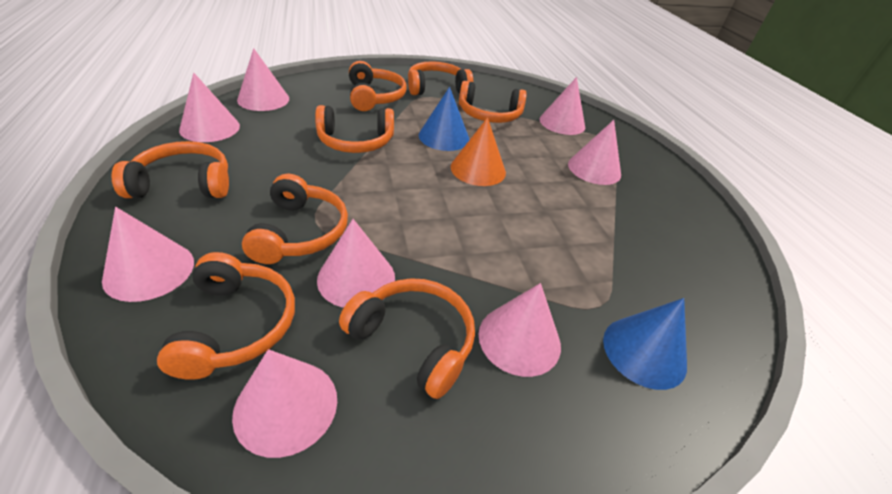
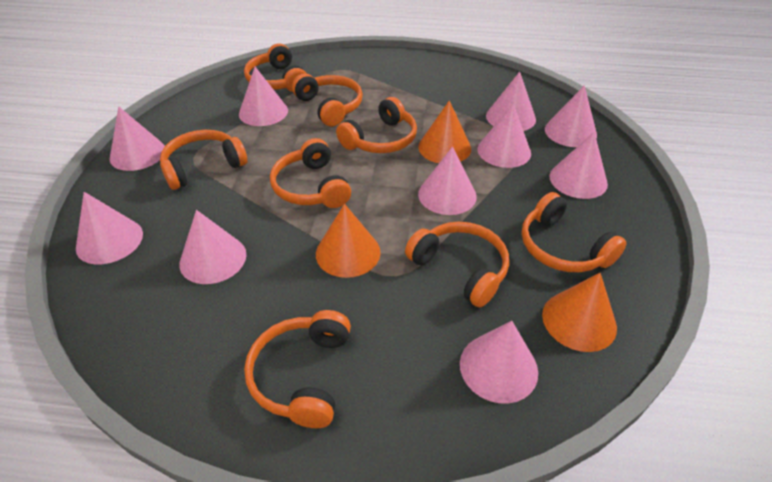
blue cone: [419,87,470,151] [603,298,687,390] = 2 -> none = 0
orange cone: [451,117,506,186] = 1 -> [316,204,381,278] [418,100,471,163] [542,273,617,352] = 3
pink cone: [102,207,194,302] [179,73,240,142] [232,349,337,458] [237,48,289,111] [317,219,395,308] [478,283,561,377] [540,77,585,135] [568,120,621,185] = 8 -> [76,192,143,264] [110,106,165,171] [179,210,247,284] [239,67,288,126] [418,147,477,215] [460,321,538,404] [477,104,531,168] [486,72,536,131] [545,85,597,147] [549,132,608,199] = 10

